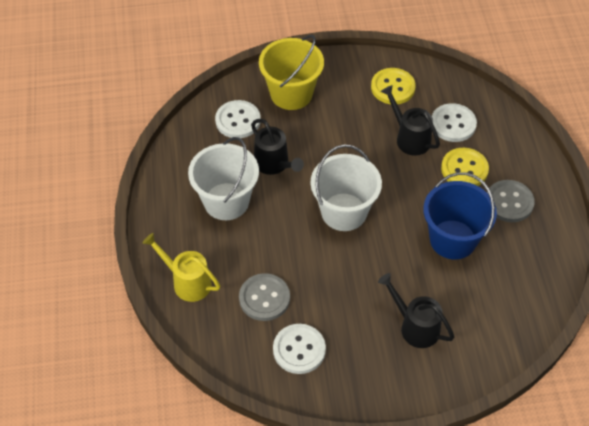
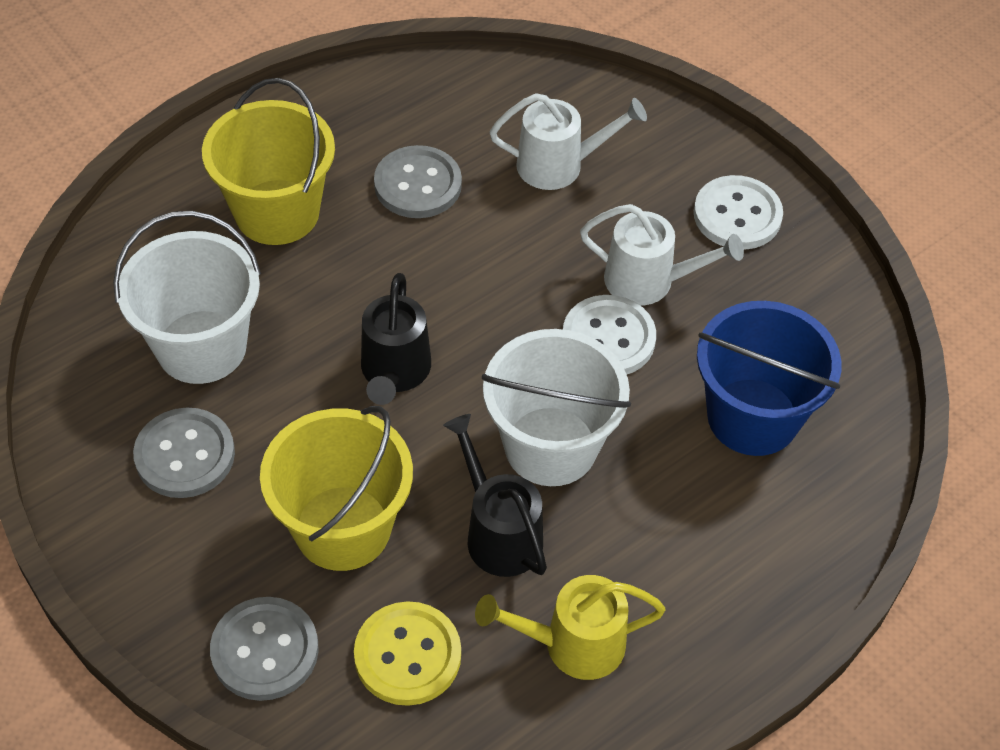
black watering can: [251,119,304,175] [378,273,454,348] [381,85,440,156] = 3 -> [361,273,431,405] [443,414,547,577] = 2
grey button: [239,273,290,321] [487,180,535,222] = 2 -> [133,408,235,498] [210,597,319,701] [374,145,462,218] = 3
white button: [215,100,261,138] [273,324,326,374] [432,103,477,142] = 3 -> [563,295,656,375] [694,175,783,250] = 2
white watering can: none = 0 -> [490,93,647,190] [580,204,744,306] = 2
yellow bucket: [259,35,324,110] = 1 -> [202,78,335,245] [260,406,413,571] = 2
yellow button: [371,68,416,104] [441,148,489,186] = 2 -> [354,601,461,706] = 1

